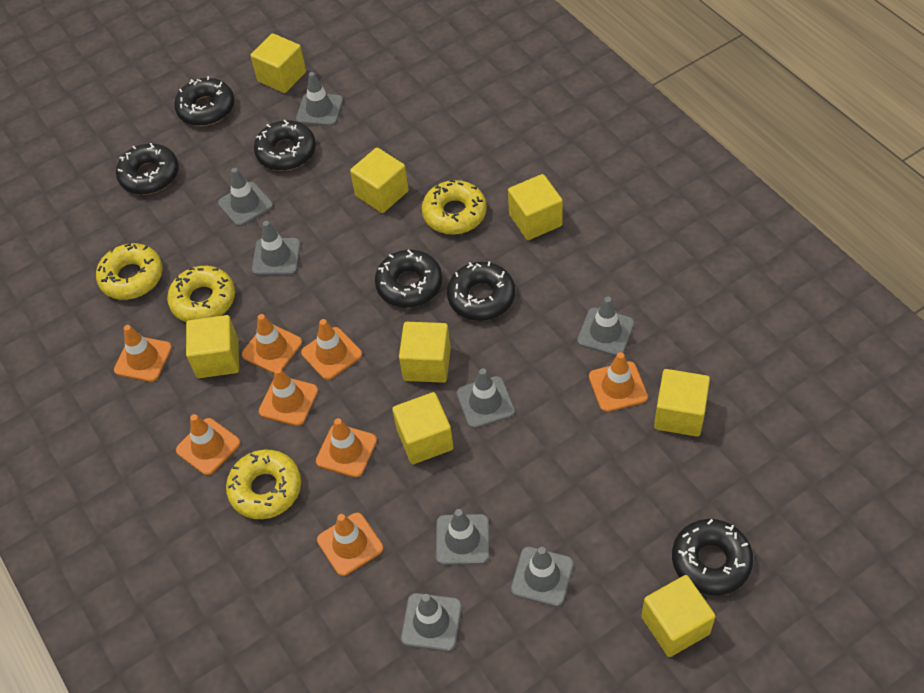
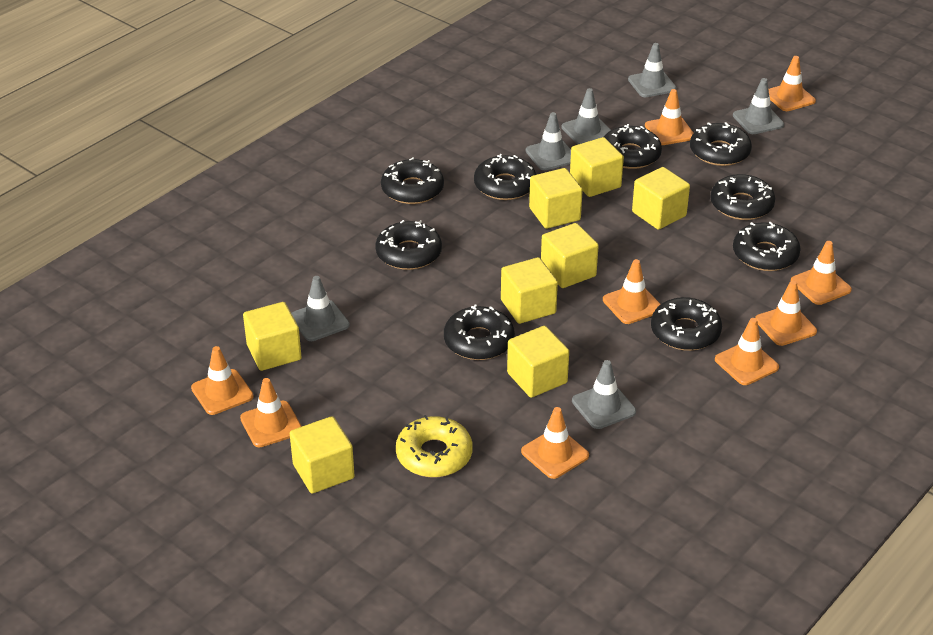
black donut: [116,143,179,195] [174,76,235,126] [254,120,316,171] [375,249,442,307] [447,261,515,321] [672,519,753,595] = 6 -> [375,220,442,270] [381,158,444,204] [444,304,515,360] [474,154,536,200] [604,124,662,169] [651,297,722,351] [690,122,752,166] [710,174,775,220] [733,222,801,271] = 9
grey traffic cone: [218,168,273,226] [252,221,300,275] [296,72,343,126] [401,593,462,651] [436,509,489,565] [456,368,515,428] [511,546,574,607] [577,296,634,356] = 8 -> [291,276,350,341] [526,112,571,170] [561,88,611,144] [572,360,636,429] [628,43,677,97] [733,78,784,134] = 6
orange traffic cone: [114,325,172,382] [176,414,240,475] [242,314,302,373] [259,367,318,426] [301,319,362,380] [316,418,377,478] [317,513,383,576] [589,352,648,412] = 8 -> [191,346,254,415] [240,378,302,447] [521,407,589,479] [603,259,660,324] [645,89,693,145] [715,318,779,385] [755,280,817,346] [768,56,816,111] [791,241,852,305] = 9
yellow donut: [96,242,163,300] [167,266,235,322] [226,450,301,519] [422,180,487,234] = 4 -> [396,415,473,477] = 1

